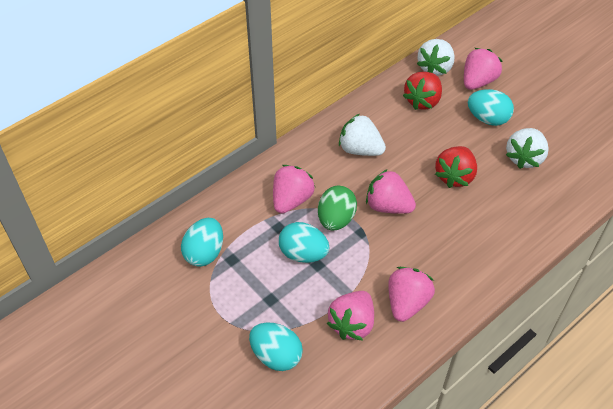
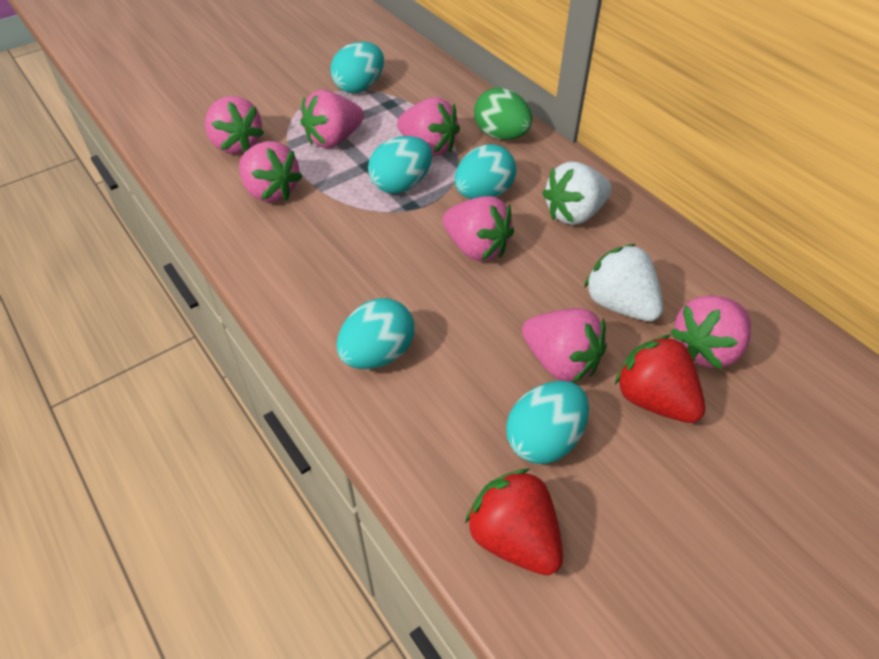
pink strawberry: [273,165,315,214] [327,291,374,341] [366,169,416,214] [388,267,435,322] [464,48,502,90] = 5 -> [205,96,264,154] [239,141,303,202] [300,90,364,148] [397,97,460,156] [443,196,514,261] [522,308,607,383] [670,295,751,369] = 7
turquoise egg: [181,218,223,267] [249,323,303,371] [279,222,329,263] [468,89,514,126] = 4 -> [331,42,384,93] [337,298,414,369] [368,136,432,193] [455,144,516,199] [506,381,589,464] = 5
white strawberry: [339,114,386,156] [417,39,455,76] [506,128,549,169] = 3 -> [542,161,612,225] [584,244,663,321] = 2

